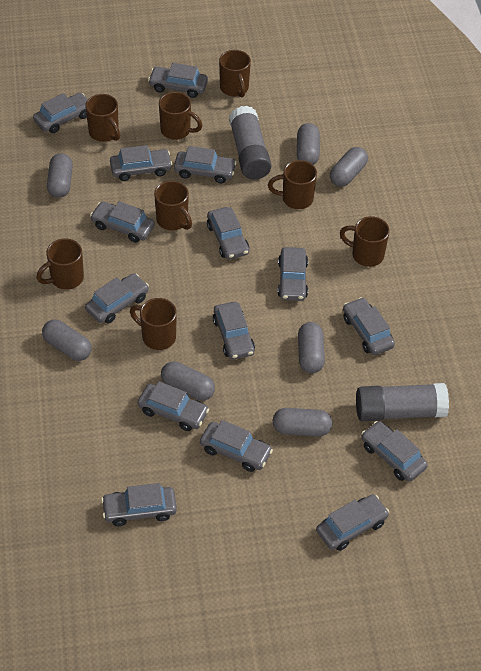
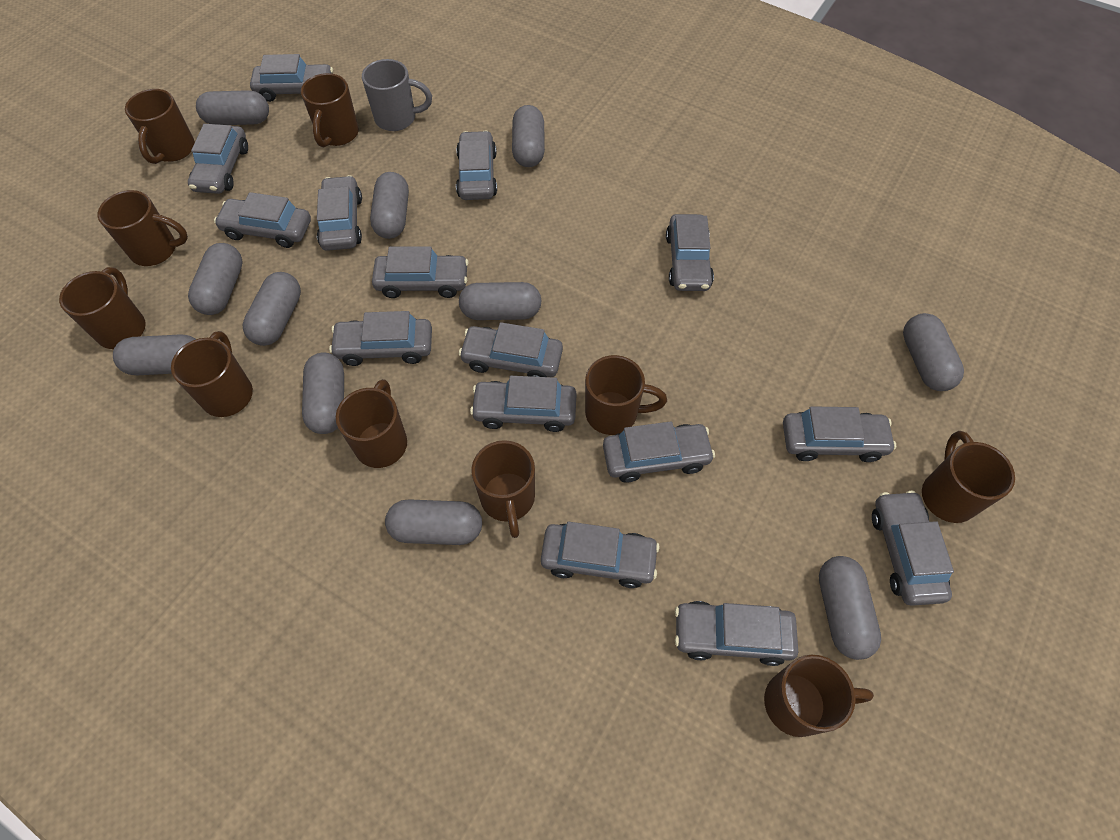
brown mug: [36,238,84,290] [85,94,120,142] [130,298,177,350] [154,181,192,230] [159,92,202,140] [219,50,251,98] [268,160,317,209] [340,216,390,267] = 8 -> [59,267,146,349] [98,190,188,266] [125,89,195,164] [171,331,253,417] [301,73,359,147] [336,379,407,468] [471,440,535,538] [585,355,667,435] [764,655,874,737] [922,431,1015,523] = 10
grey capsule: [42,319,92,361] [47,153,73,198] [161,361,215,401] [273,408,332,437] [297,123,320,165] [298,322,325,373] [330,147,368,187] = 7 -> [113,334,196,375] [188,243,243,315] [196,90,269,125] [243,272,301,346] [302,353,344,434] [370,172,409,239] [385,499,482,545] [459,282,542,320] [512,105,545,167] [819,556,881,660] [903,313,964,391] = 11
grey glue stick: [229,106,271,180] [356,383,449,421] = 2 -> none = 0
grey mug: none = 0 -> [362,59,432,131] = 1

